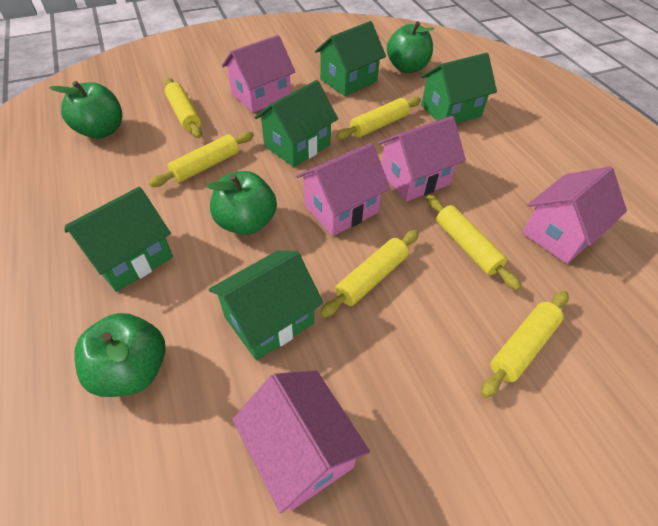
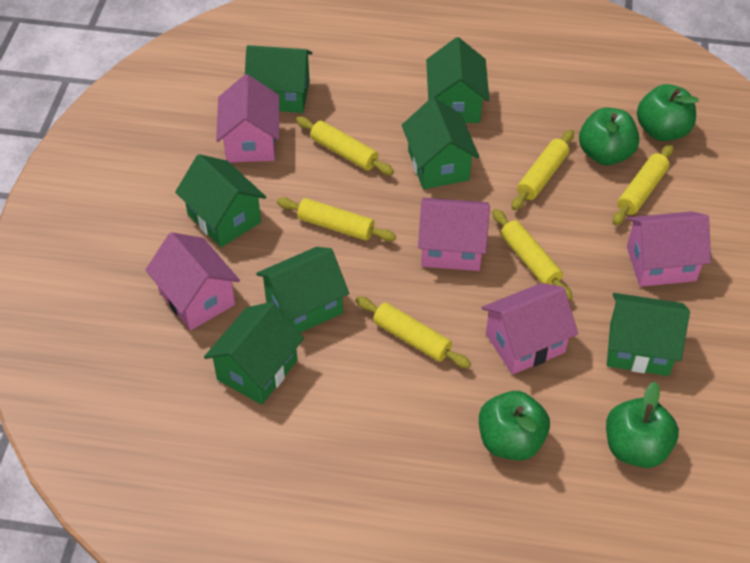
green house: [64,187,173,292] [208,251,323,361] [254,80,338,167] [315,21,386,96] [421,53,497,124] = 5 -> [175,154,266,247] [204,302,304,405] [245,45,312,113] [256,247,349,333] [402,97,479,189] [426,37,489,123] [607,293,690,376] = 7

